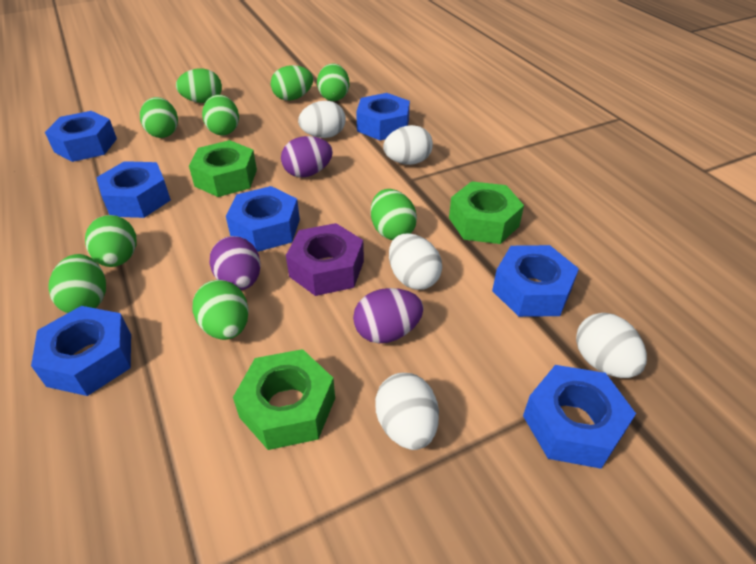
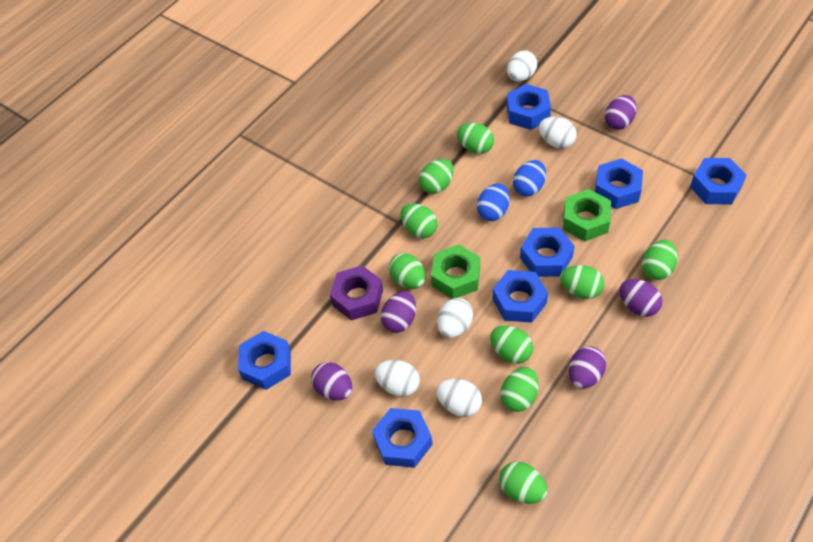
blue egg: none = 0 -> [477,183,510,221] [513,160,546,196] = 2
green nut: [189,140,257,197] [233,349,335,450] [449,181,524,244] = 3 -> [431,244,480,299] [563,189,611,241] = 2
purple egg: [209,236,261,290] [281,136,333,177] [353,288,423,343] = 3 -> [311,362,352,400] [381,291,416,333] [569,346,606,389] [605,95,637,130] [619,279,662,317] = 5

